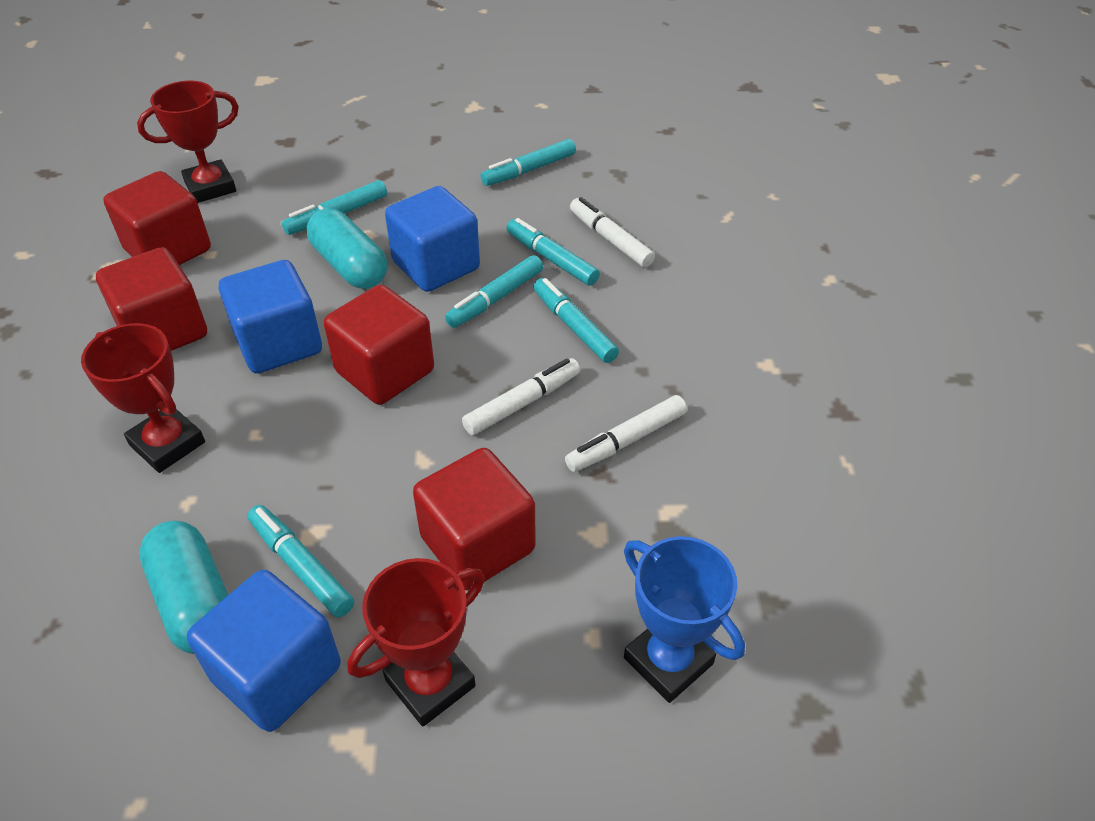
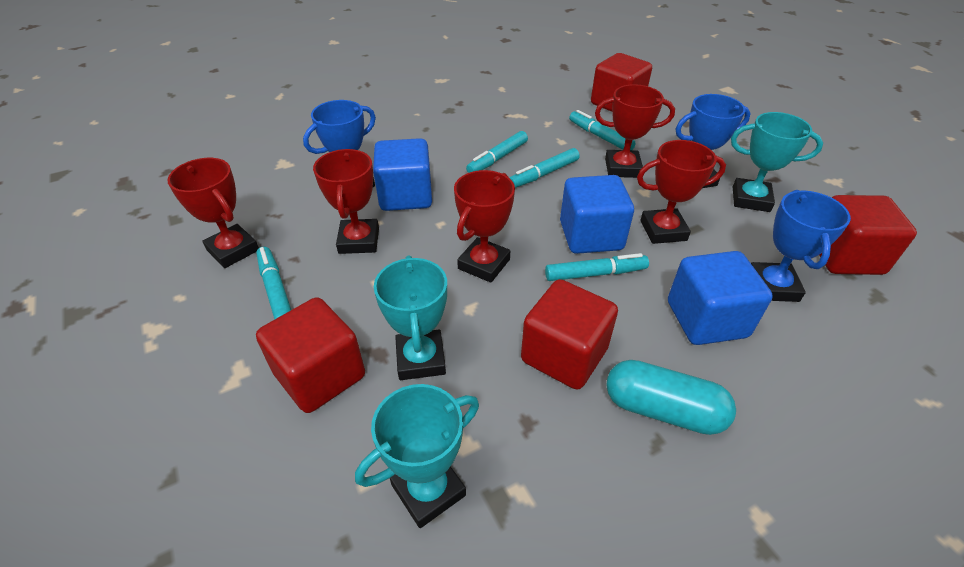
blue trophy: [624,536,745,703] = 1 -> [303,100,376,187] [676,94,751,188] [751,190,851,302] = 3
red trophy: [81,323,205,473] [137,80,239,203] [347,558,485,727] = 3 -> [167,158,259,268] [313,149,379,254] [454,170,515,283] [595,84,675,178] [637,140,726,244] = 5
turquoise capsule: [139,521,228,654] [307,208,388,289] = 2 -> [606,360,736,435] = 1
turquoise marker: [247,505,354,617] [282,180,387,235] [445,255,543,328] [481,139,576,186] [506,218,600,286] [533,278,619,363] = 6 -> [256,247,291,320] [466,131,528,173] [510,148,580,188] [545,253,649,281] [569,110,636,150] = 5
turquoise trophy: none = 0 -> [355,384,479,528] [374,255,447,380] [731,112,823,212] = 3
white marker: [462,358,580,435] [565,395,687,472] [570,197,655,268] = 3 -> none = 0

